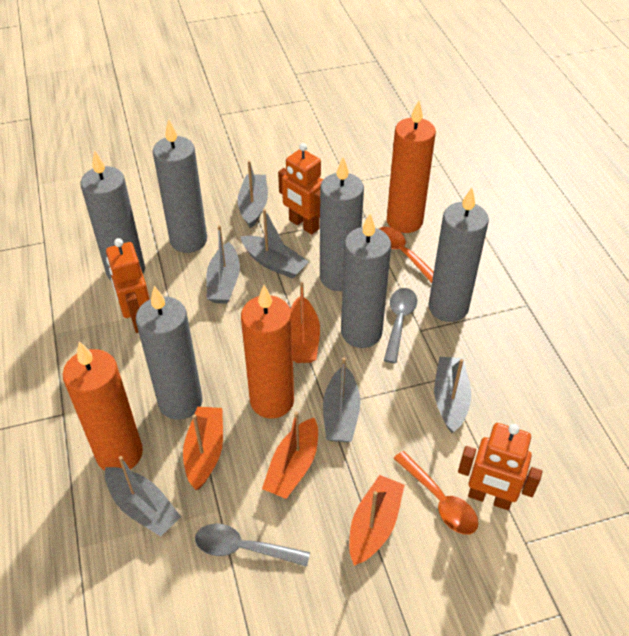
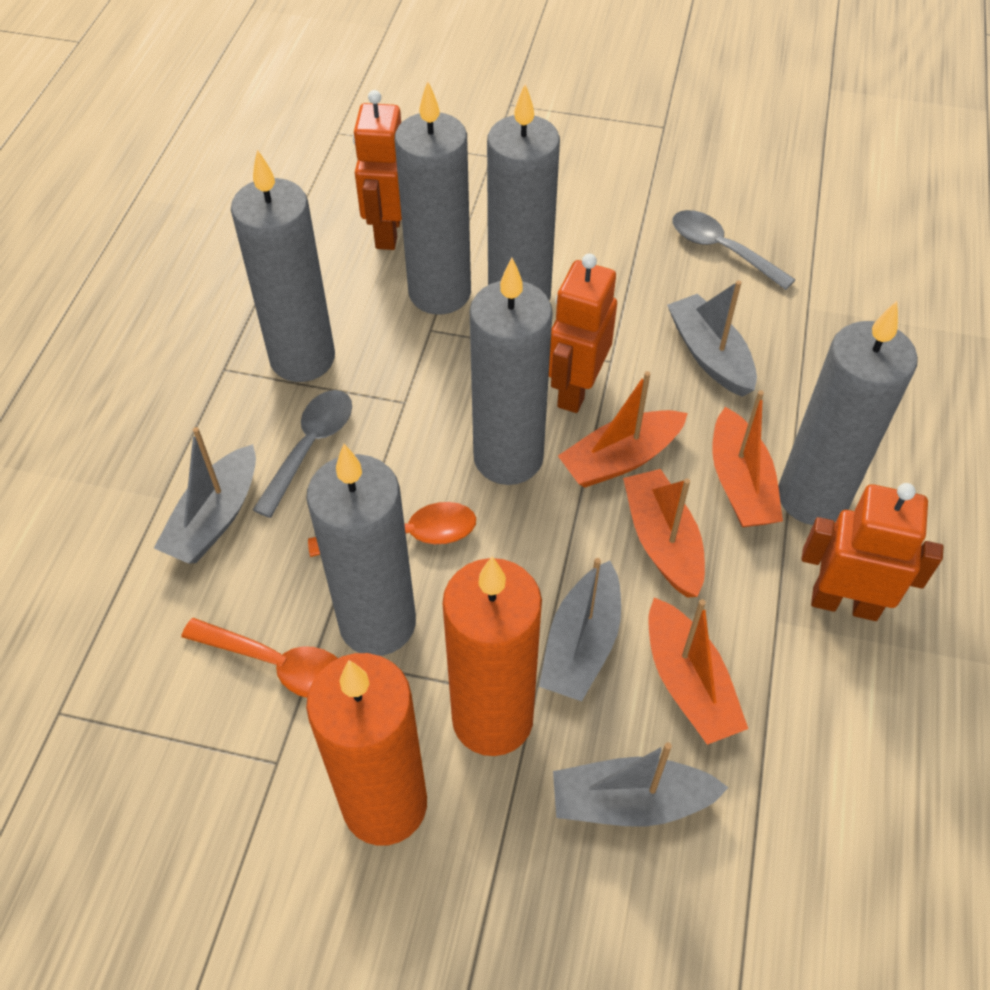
grey boat: [105,456,181,536] [206,225,240,304] [238,160,268,228] [240,209,309,279] [323,357,360,442] [434,357,471,433] = 6 -> [154,427,256,564] [539,558,621,701] [553,742,729,827] [667,280,757,397] = 4
orange candle: [62,342,143,470] [241,285,294,419] [387,101,436,233] = 3 -> [306,653,427,846] [442,556,542,756] = 2

